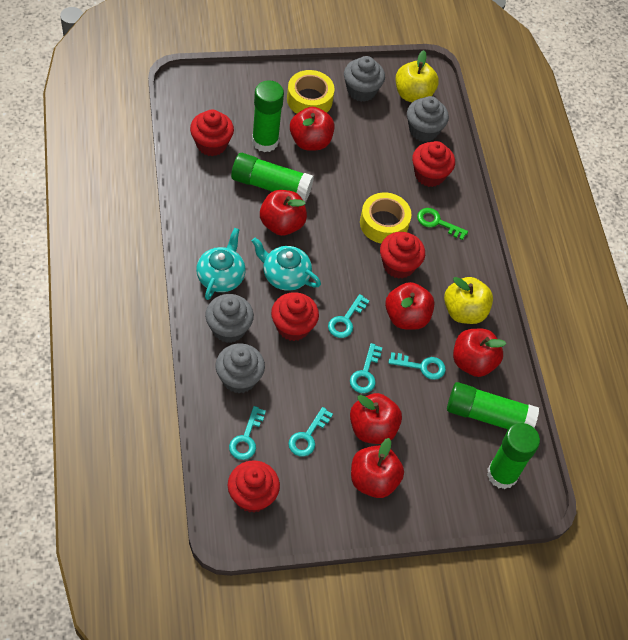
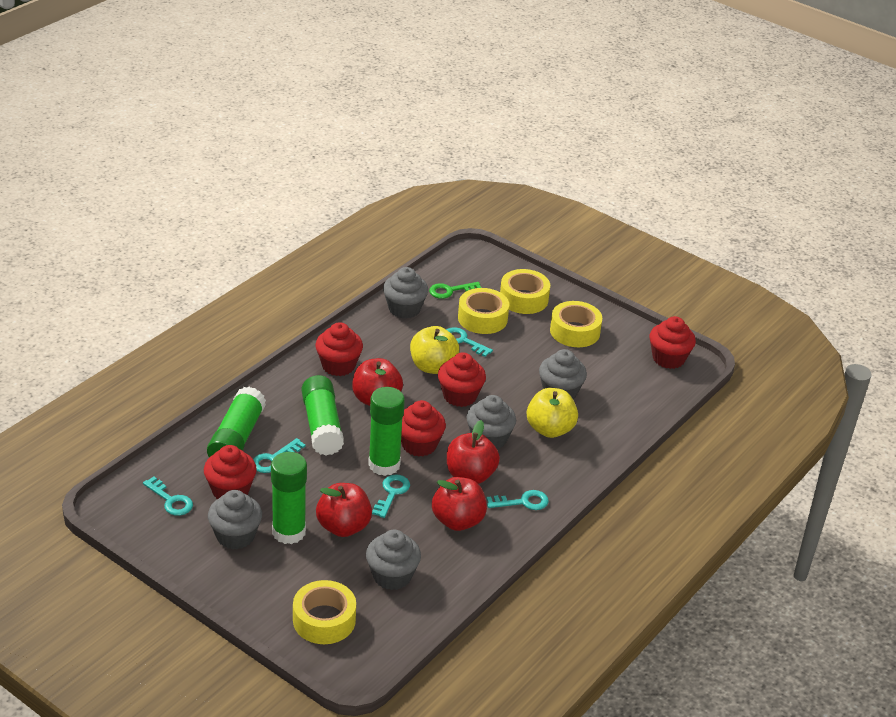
grey cupcake: [205,294,254,343] [216,344,265,393] [344,56,385,102] [407,96,449,142] = 4 -> [208,490,262,549] [366,530,421,590] [383,267,428,319] [467,395,516,449] [539,349,587,400] = 5
red apple: [260,190,307,236] [290,107,335,151] [350,393,402,444] [351,438,404,498] [385,282,435,330] [453,329,507,377] = 6 -> [316,483,372,537] [352,358,403,406] [432,477,487,531] [447,420,500,484] = 4
turquoise teapot: [196,228,246,300] [252,237,321,291] = 2 -> none = 0
yellow tape: [287,70,335,114] [360,192,412,243] = 2 -> [293,580,356,644] [458,288,509,334] [500,269,550,314] [550,301,602,347] = 4

